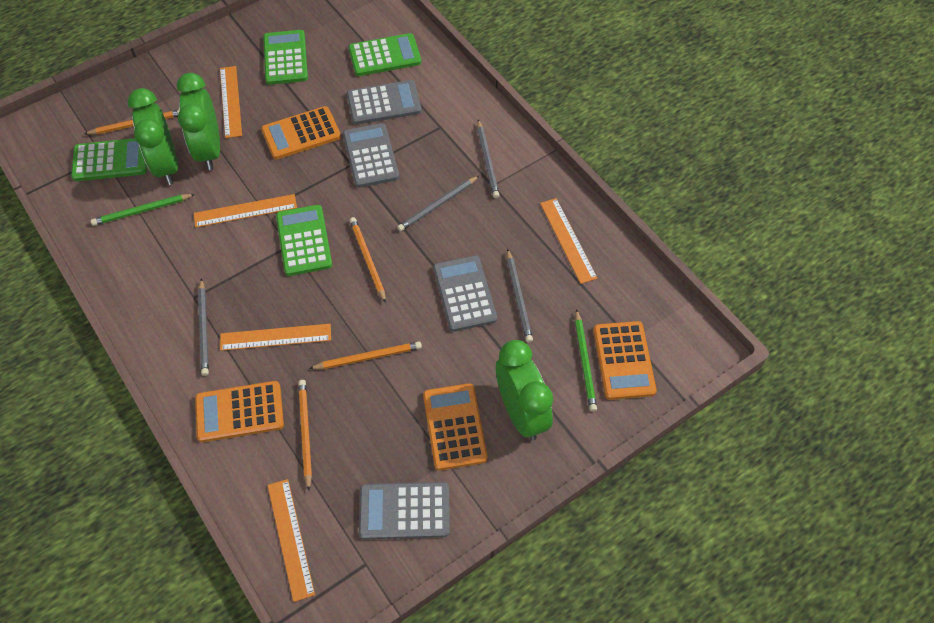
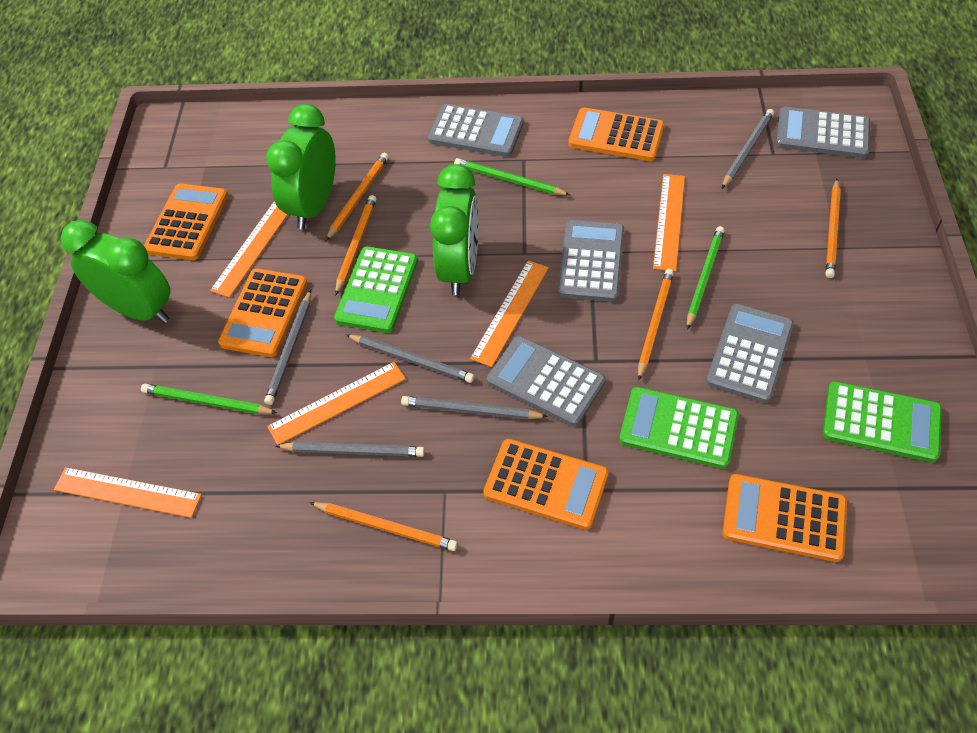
green calculator: [71,138,147,181] [263,30,308,85] [276,205,332,276] [348,33,421,76] = 4 -> [334,246,418,333] [619,387,739,469] [823,381,942,462] = 3
green pencil: [91,194,195,226] [575,309,597,412] = 2 -> [141,384,277,414] [454,158,570,195] [687,226,725,330] = 3
grey calculator: [343,123,399,188] [347,80,422,125] [359,482,450,539] [433,255,497,332] = 4 -> [428,104,524,157] [487,336,606,426] [557,220,624,302] [706,304,794,403] [776,107,870,158] = 5
grey pencil: [198,278,209,376] [397,176,479,231] [477,119,500,198] [507,249,533,343] = 4 -> [264,290,311,405] [276,442,425,457] [346,334,474,383] [401,396,548,420] [722,109,774,189] = 5
orange calculator: [195,381,284,442] [261,106,341,160] [423,383,487,470] [593,321,657,400] = 4 -> [144,183,228,260] [218,268,308,357] [483,439,609,530] [568,107,664,161] [722,474,847,562] = 5
orange pencil: [84,110,179,135] [298,380,312,491] [309,341,422,369] [349,217,386,303] = 4 -> [309,502,458,551] [326,153,389,241] [335,195,376,296] [638,269,674,381] [826,179,841,278] = 5

